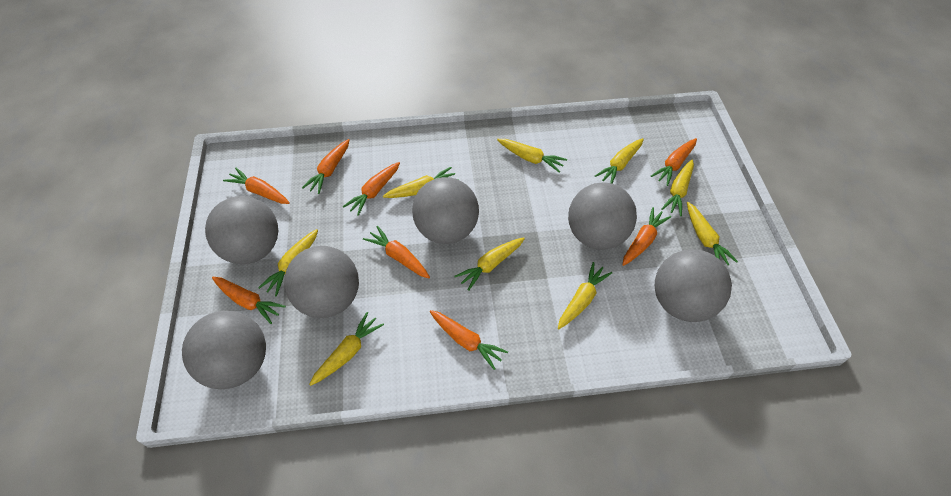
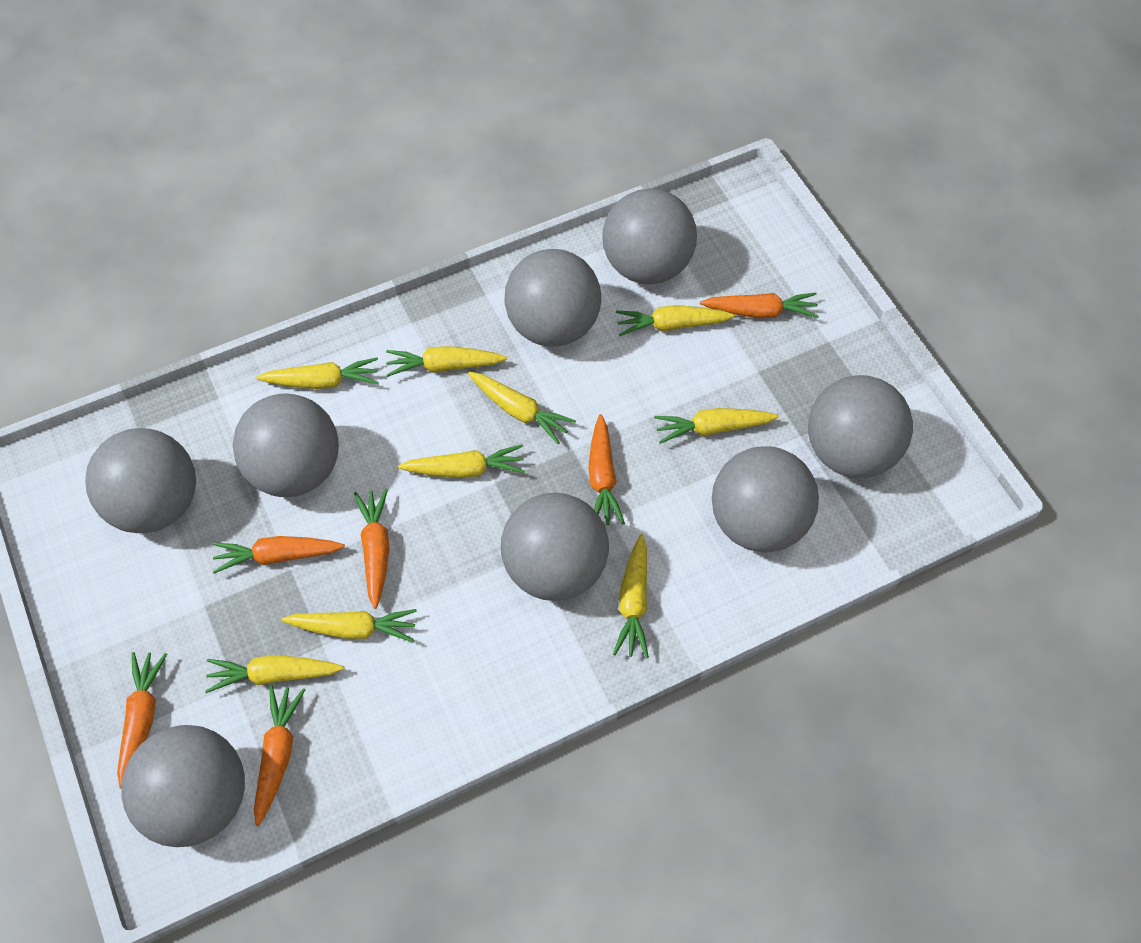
grey ball: [182,311,266,389] [205,196,278,264] [284,246,359,318] [412,177,479,244] [568,182,637,250] [655,249,732,322] = 6 -> [85,428,196,533] [121,725,245,847] [233,394,339,497] [501,493,609,601] [504,249,601,347] [602,188,697,284] [712,446,819,552] [808,375,913,478] = 8
orange carrot: [212,277,286,324] [223,168,290,204] [302,139,350,194] [343,162,400,216] [363,226,430,278] [429,310,508,370] [622,207,671,266] [650,138,697,186] = 8 -> [117,652,167,788] [213,536,345,574] [254,686,305,826] [354,489,389,609] [588,414,625,525] [700,292,819,318] = 6

